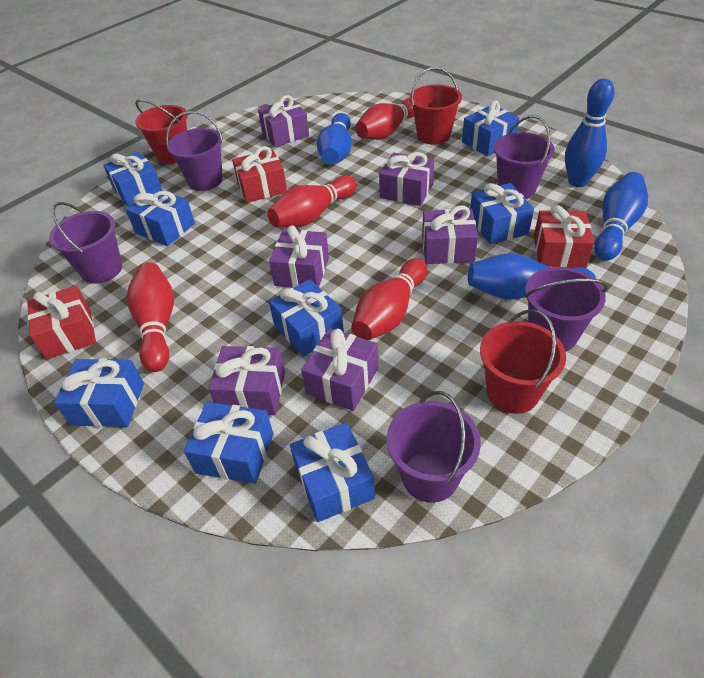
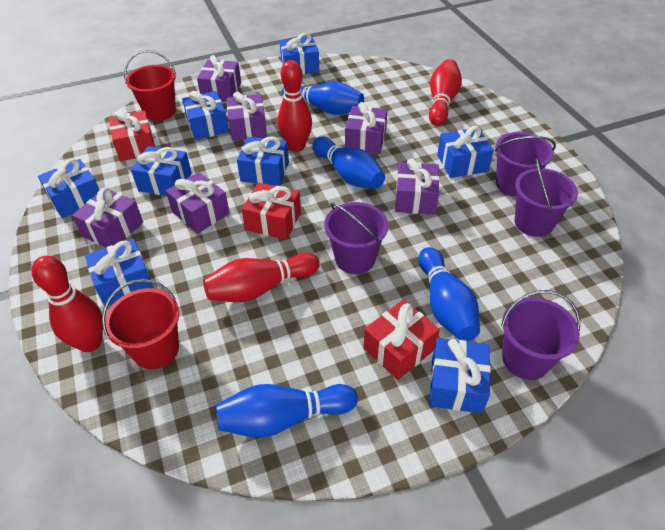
purple bucket: [49,202,122,284] [166,111,223,191] [387,391,481,503] [494,116,555,199] [525,267,608,351] = 5 -> [324,202,389,274] [495,132,556,196] [501,290,581,380] [515,158,578,237] = 4
red bucket: [135,99,187,164] [410,67,462,145] [480,309,566,414] = 3 -> [102,279,179,369] [124,50,176,121] = 2

